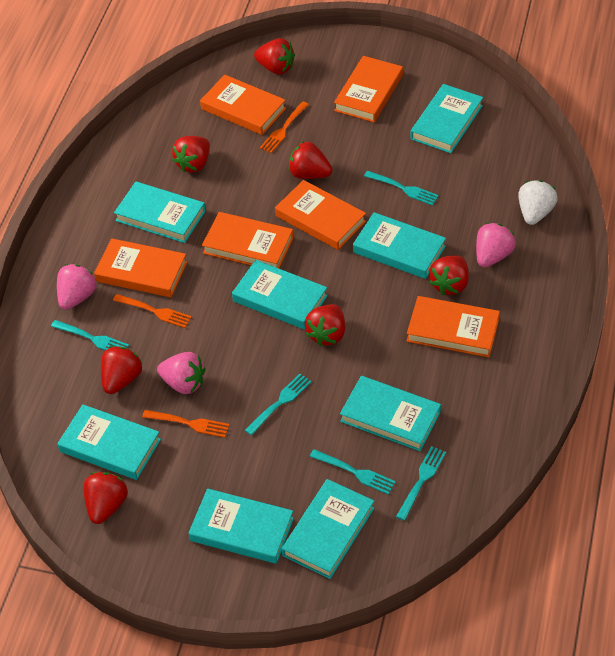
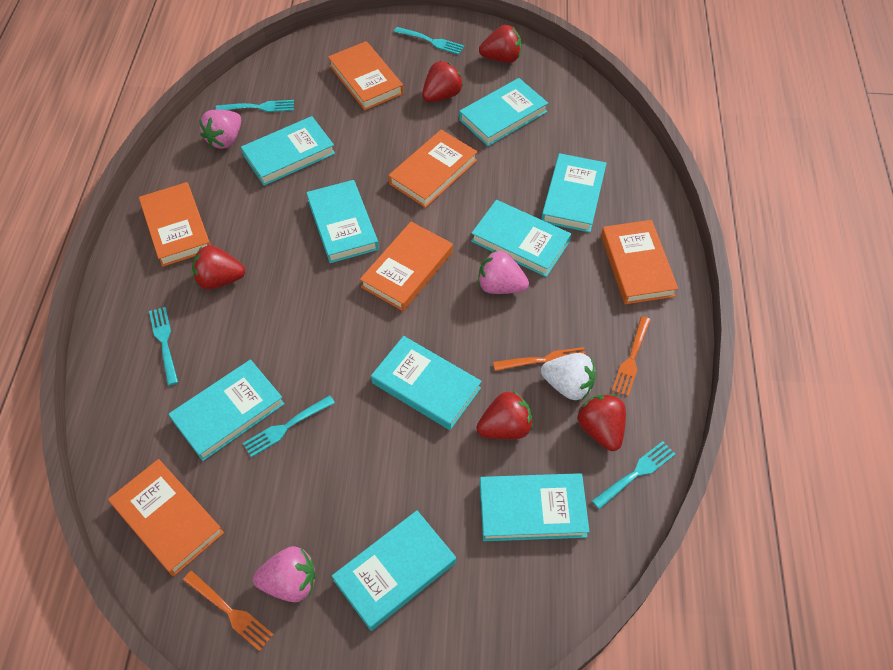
red strawberry: [83,472,128,524] [101,346,142,394] [172,136,210,173] [254,38,295,75] [289,141,332,179] [305,304,345,346] [429,255,469,295] = 7 -> [192,245,245,290] [422,61,463,102] [476,391,533,439] [479,25,521,63] [578,394,626,451] = 5
turquoise book: [57,404,161,480] [114,182,206,243] [189,488,294,564] [232,260,328,330] [282,479,374,579] [340,376,441,451] [353,212,446,279] [410,84,483,153] = 8 -> [168,359,284,461] [241,116,335,186] [306,180,379,263] [332,510,456,631] [371,336,482,430] [459,78,548,146] [471,200,571,277] [480,473,590,541] [541,153,607,233] = 9

